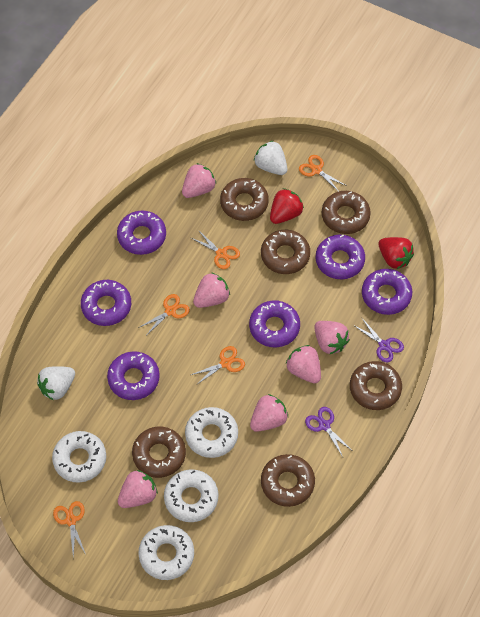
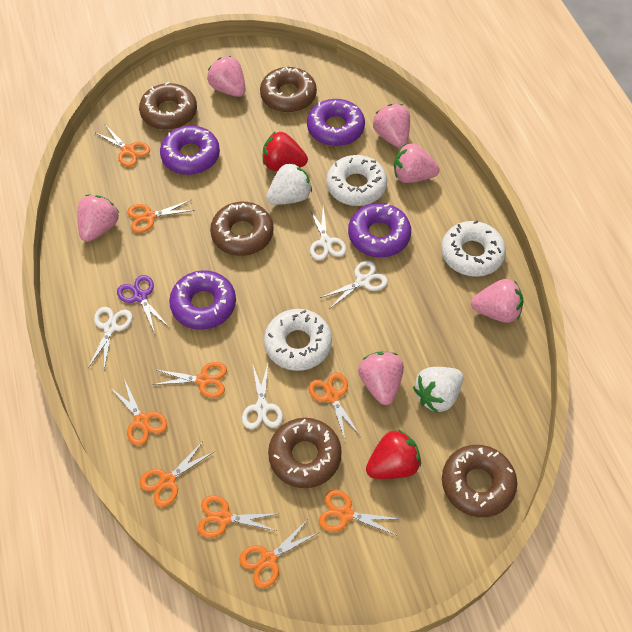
brown donut: [132,427,186,478] [220,178,269,221] [261,230,310,274] [261,454,315,507] [322,191,371,234] [350,361,402,410] = 6 -> [139,82,197,130] [210,202,274,256] [260,67,317,113] [268,418,342,488] [442,445,517,517] = 5
orange scissors: [53,501,85,557] [138,294,190,337] [191,230,240,269] [191,346,245,385] [299,155,347,192] = 5 -> [96,126,150,167] [110,379,167,446] [127,200,195,233] [139,440,215,507] [152,362,227,398] [197,495,277,538] [239,519,318,588] [309,372,361,440] [319,490,400,536] = 9
purple donut: [81,280,131,326] [107,351,160,400] [117,210,166,255] [249,300,300,347] [316,235,365,279] [362,269,412,315] = 6 -> [160,126,220,175] [169,270,236,330] [307,99,365,146] [348,203,411,257] = 4
purple scissors: [305,407,353,457] [353,317,404,363] = 2 -> [117,275,169,333] = 1
white donut: [52,431,106,483] [138,525,194,580] [164,469,218,522] [185,407,238,458] = 4 -> [264,309,332,371] [326,155,387,206] [441,221,506,277] = 3
white scissors: none = 0 -> [88,307,132,370] [242,361,283,429] [309,207,346,260] [320,261,388,309] = 4

